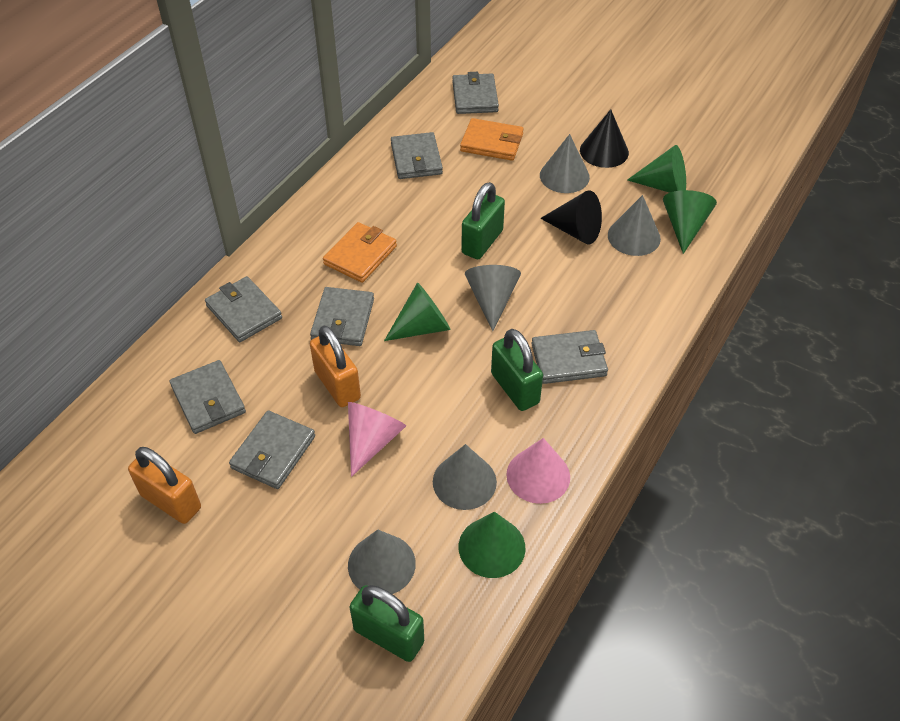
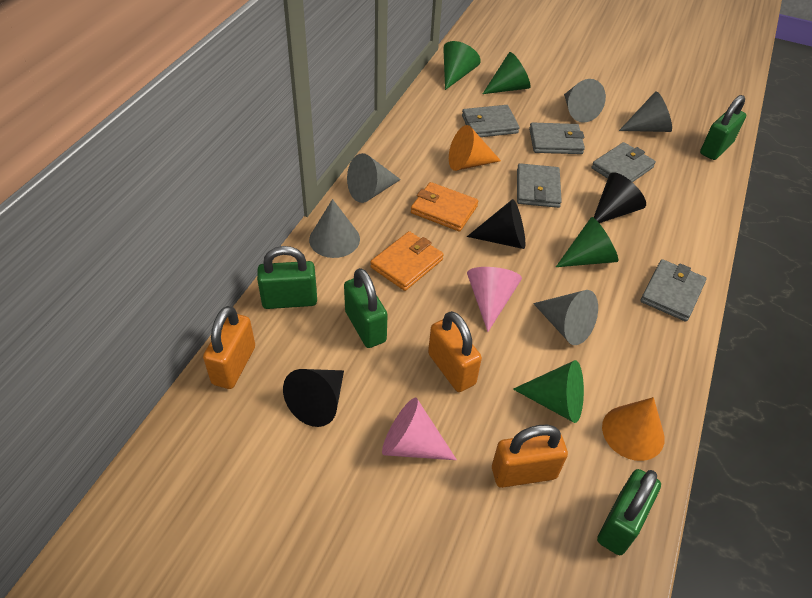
black cone: [540,190,602,244] [580,109,629,168] = 2 -> [283,369,344,427] [467,199,525,249] [594,172,646,223] = 3
green padlock: [350,585,424,662] [461,182,505,259] [491,329,543,411] = 3 -> [257,246,317,309] [344,268,388,348] [597,469,661,555] [700,95,746,160] = 4
grey wallet: [170,360,246,434] [205,276,282,342] [229,411,315,489] [310,287,374,346] [391,132,443,179] [452,72,499,114] [532,330,608,384] = 7 -> [462,105,519,137] [517,163,562,208] [529,123,585,154] [592,142,656,182] [640,259,707,322] = 5
orange cone: none = 0 -> [449,125,501,171] [602,397,665,461] = 2
orange padlock: [128,447,201,524] [310,326,361,407] = 2 -> [203,306,255,389] [428,311,482,392] [492,425,568,488] = 3

